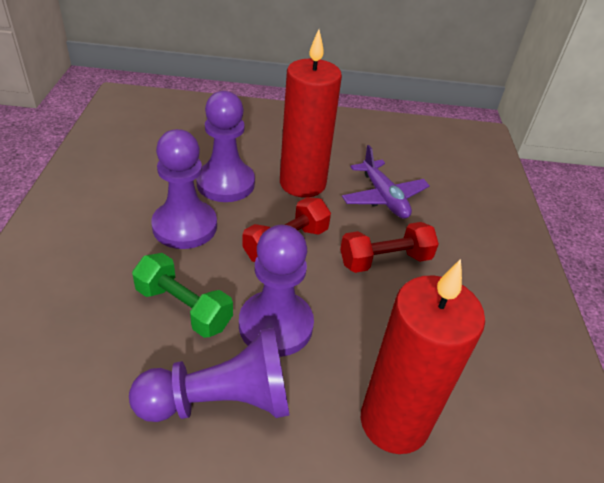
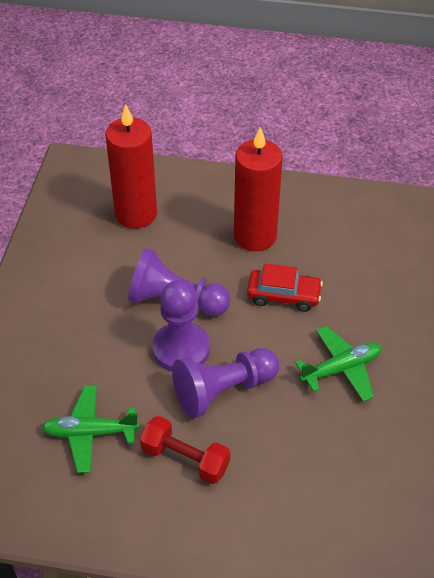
green dumbbell: [132,253,233,338] = 1 -> none = 0
green plane: none = 0 -> [42,385,139,473] [295,326,381,402] = 2
purple pawn: [129,327,290,422] [151,129,217,249] [196,91,255,202] [239,225,314,357] = 4 -> [128,248,230,316] [152,280,210,371] [172,348,279,419] = 3
purple plane: [342,145,430,219] = 1 -> none = 0
red car: none = 0 -> [247,263,323,312] = 1
red dumbbell: [243,197,331,262] [340,222,439,273] = 2 -> [140,416,230,484] = 1

